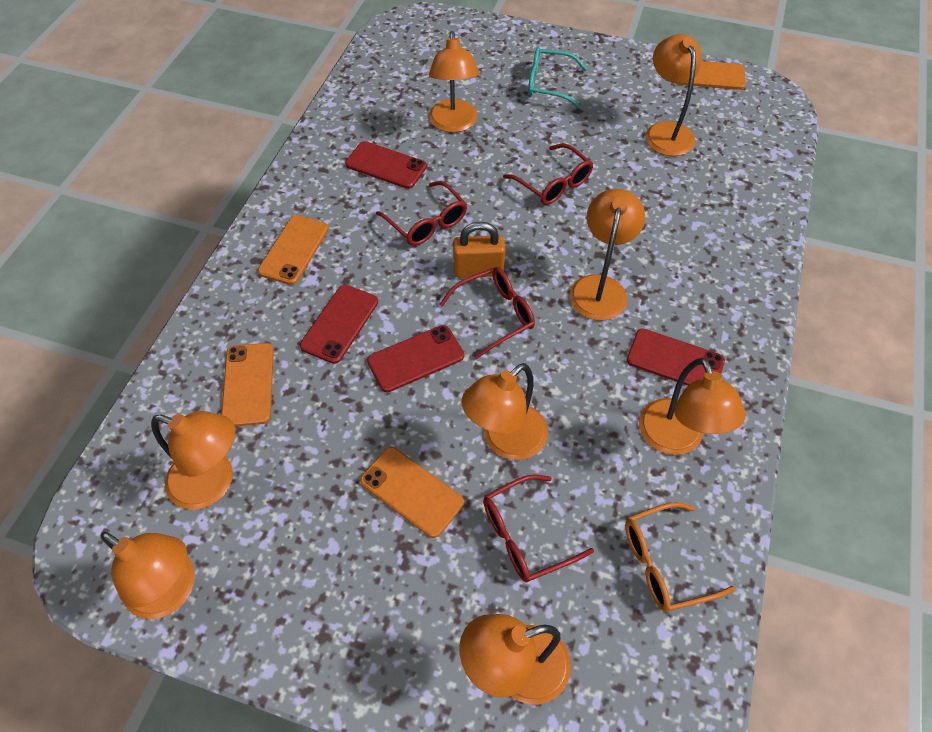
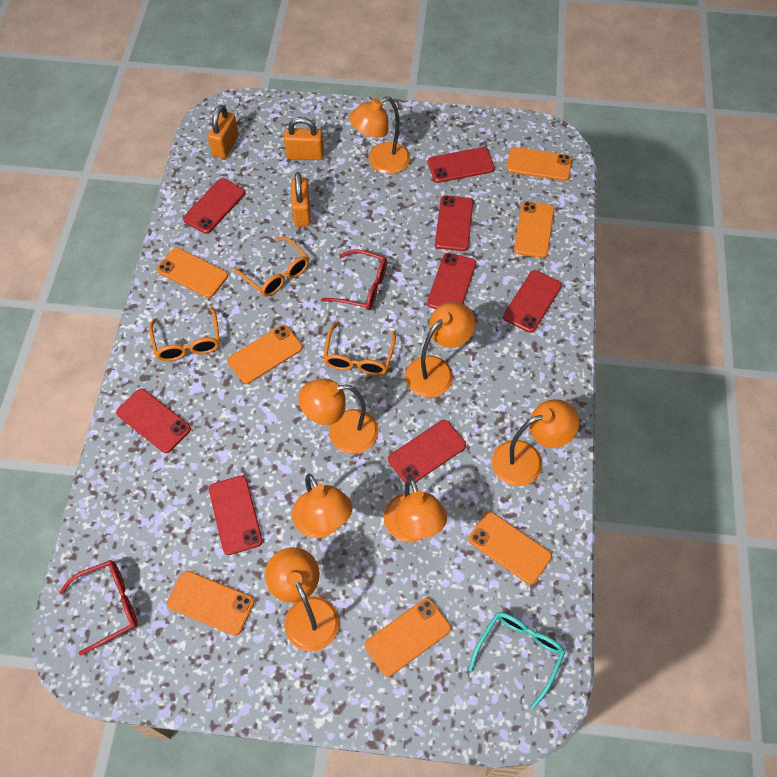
orange glasses: [625,502,735,612] = 1 -> [149,306,220,361] [233,237,309,297] [323,322,396,375] = 3
orange lamp: [101,532,195,619] [151,411,235,510] [429,31,479,133] [459,614,571,705] [461,363,548,460] [570,189,645,321] [639,358,746,455] [645,34,701,156] = 8 -> [265,547,339,651] [292,474,353,538] [298,379,378,454] [349,96,410,174] [384,477,447,542] [405,301,475,398] [492,399,579,486] = 7
orange padlock: [453,222,505,278] = 1 -> [208,105,239,159] [284,117,324,160] [291,172,311,227] = 3
orange phone: [221,343,274,426] [258,215,329,285] [360,447,464,538] [676,61,746,90] = 4 -> [157,247,228,298] [167,571,254,636] [228,325,303,384] [365,598,451,677] [468,512,552,585] [506,147,572,181] [514,201,554,258] = 7
red glasses: [376,181,467,246] [439,267,535,359] [483,474,594,583] [503,143,593,205] = 4 -> [59,560,137,655] [321,249,387,310] = 2
red phone: [300,285,378,364] [345,141,427,189] [367,325,464,392] [627,328,725,386] = 4 -> [116,389,191,453] [183,178,245,234] [209,476,263,555] [388,420,466,485] [427,253,476,309] [428,147,495,183] [435,195,473,251] [503,270,562,333] = 8

